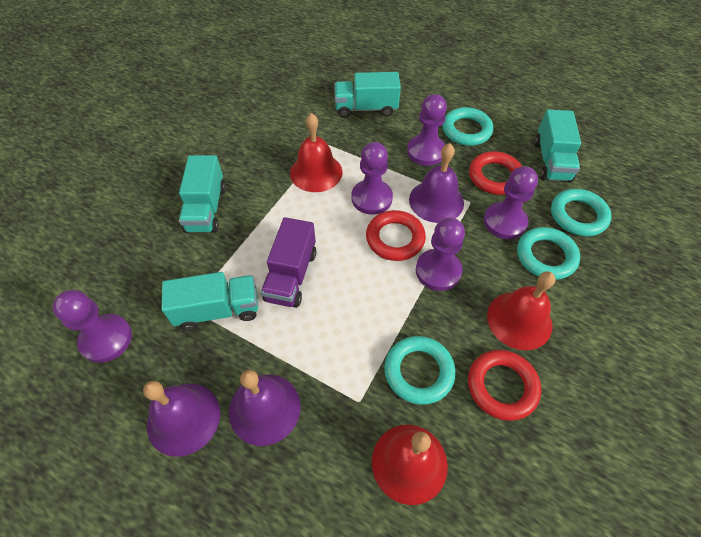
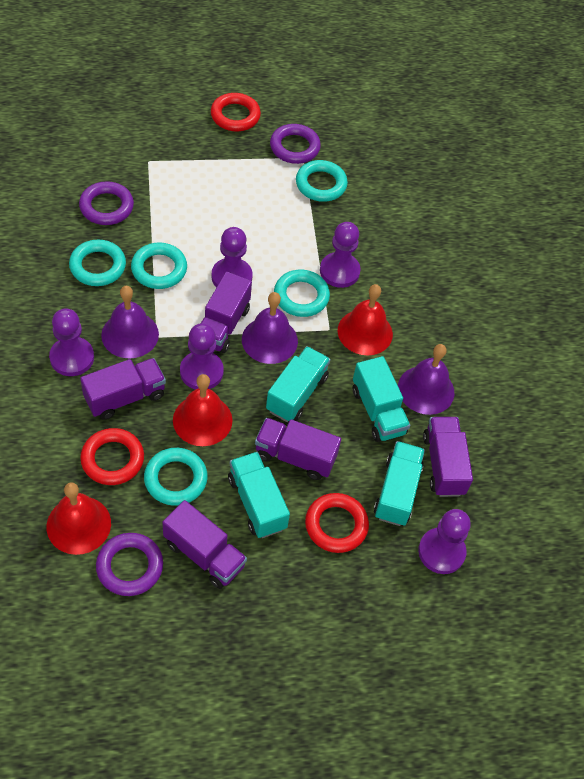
purple ring: none = 0 -> [79,181,134,225] [96,533,163,596] [270,124,321,164] = 3
purple truck: [261,217,316,308] = 1 -> [80,358,166,420] [162,500,247,589] [201,272,252,353] [255,418,341,480] [423,417,473,497] = 5
turquoise ring: [384,336,456,405] [442,107,493,146] [517,227,580,280] [551,189,612,236] = 4 -> [69,240,126,286] [131,243,187,289] [144,448,208,506] [274,270,330,317] [296,160,348,202] = 5

